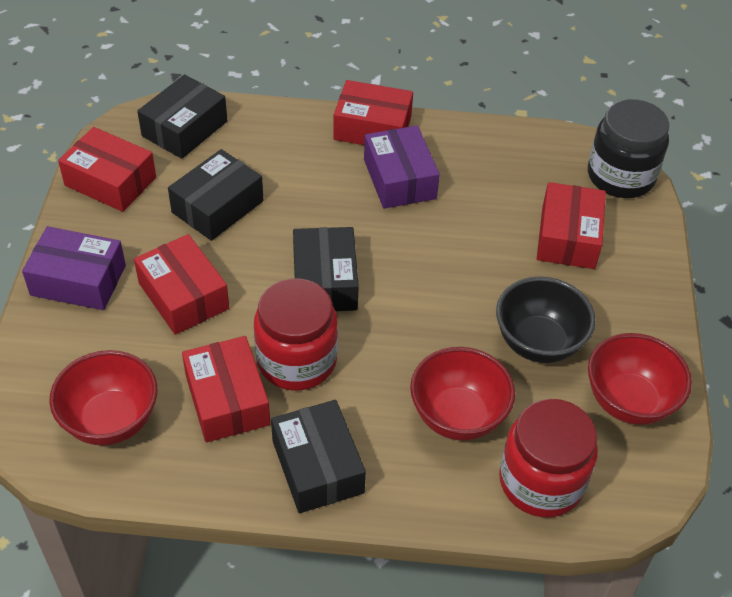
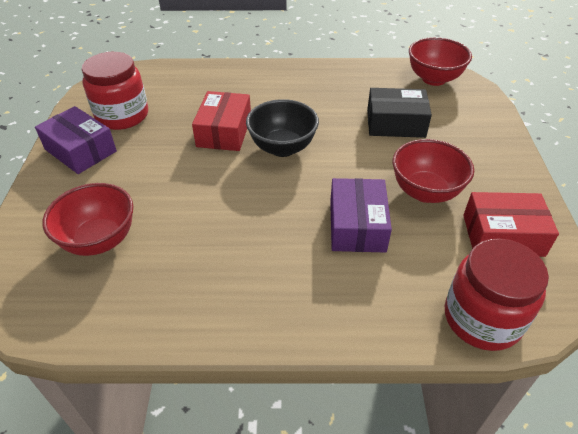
black box: [137,74,227,159] [168,149,264,241] [271,400,366,513] [293,227,359,311] = 4 -> [367,88,432,138] = 1
black jar: [588,99,669,198] = 1 -> none = 0
red box: [58,127,156,212] [134,234,229,335] [182,336,270,442] [333,80,413,145] [537,182,606,269] = 5 -> [192,91,251,151] [463,192,559,257] = 2

